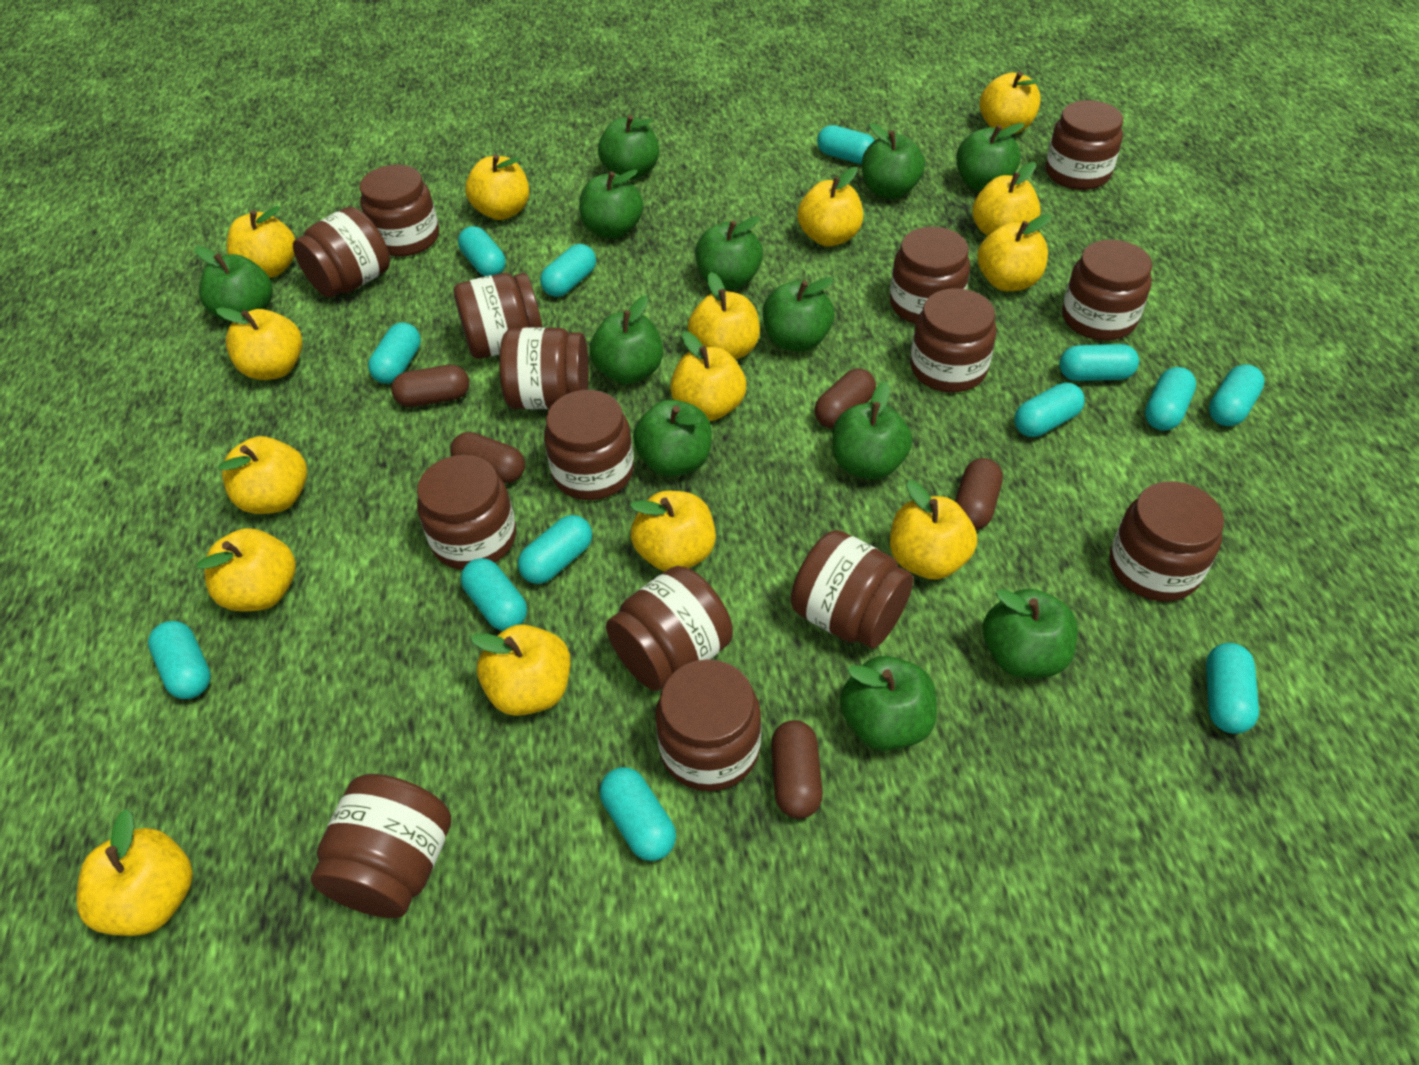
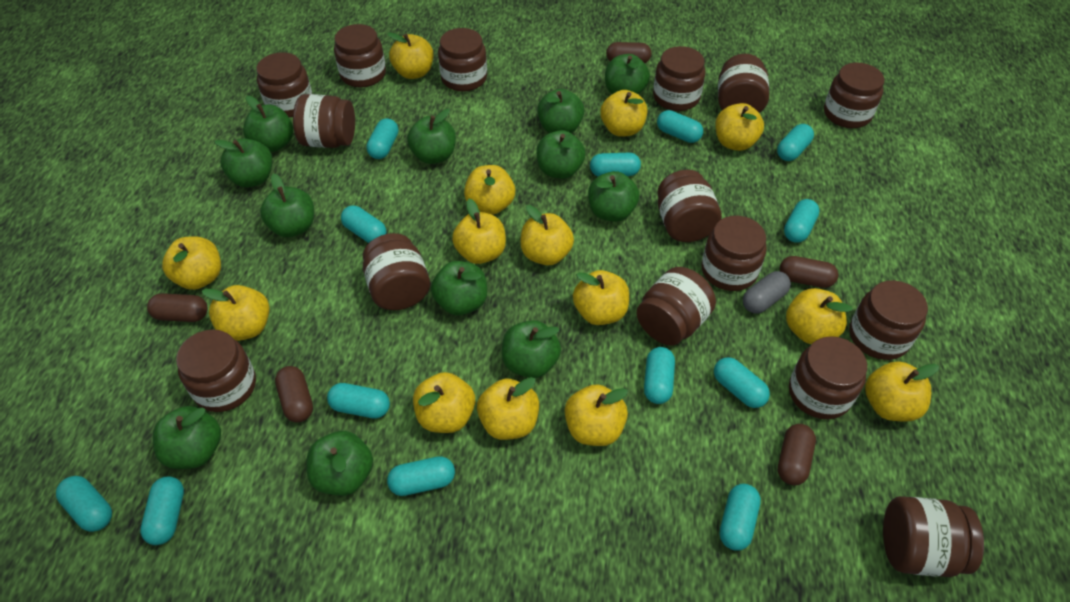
grey capsule: none = 0 -> [743,271,791,313] = 1
yellow apple: [76,809,193,936] [197,528,296,611] [216,307,302,380] [219,436,307,514] [227,206,295,278] [465,154,529,220] [470,624,570,716] [630,491,716,572] [670,331,746,421] [688,272,760,360] [797,167,863,247] [890,480,977,580] [972,162,1041,236] [977,214,1051,291] [980,71,1041,134] = 15 -> [162,236,221,290] [202,285,270,341] [387,32,433,79] [413,372,475,433] [452,199,506,264] [464,165,515,215] [477,377,539,440] [520,205,574,265] [565,384,628,446] [573,270,629,325] [600,90,647,137] [715,103,764,151] [786,288,853,344] [865,361,939,422] = 14

